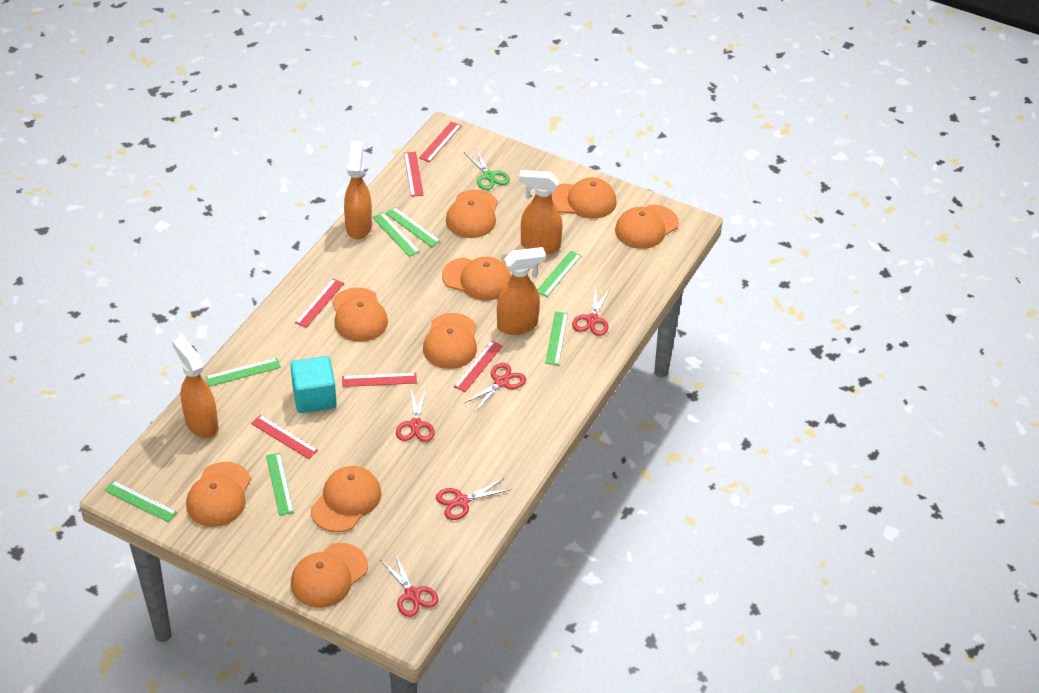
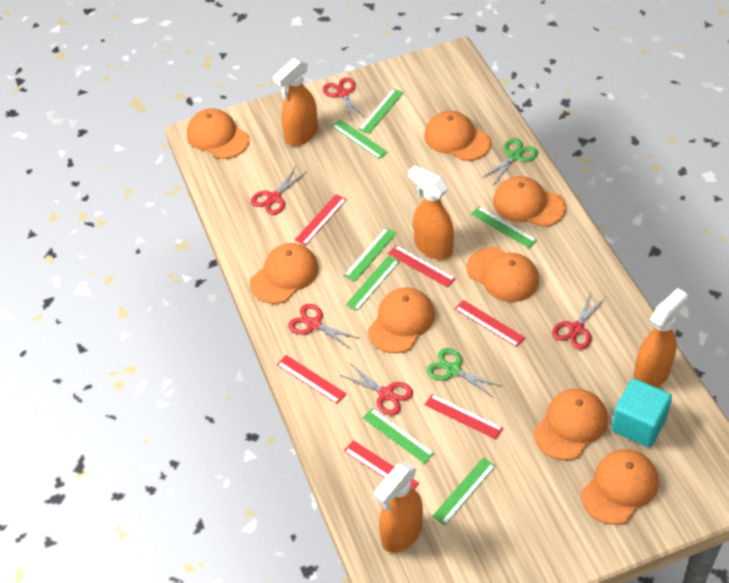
green scissors: [465,148,510,190] = 1 -> [427,348,502,398] [482,138,538,184] = 2
orange cap: [186,462,251,527] [291,543,368,608] [311,466,381,532] [332,287,388,342] [423,313,477,369] [442,257,511,301] [446,190,498,238] [551,178,617,219] [615,205,679,249] = 9 -> [187,108,250,159] [250,243,319,304] [368,288,435,353] [424,111,491,161] [467,247,539,302] [493,176,566,227] [534,389,608,460] [581,449,659,525] = 8

